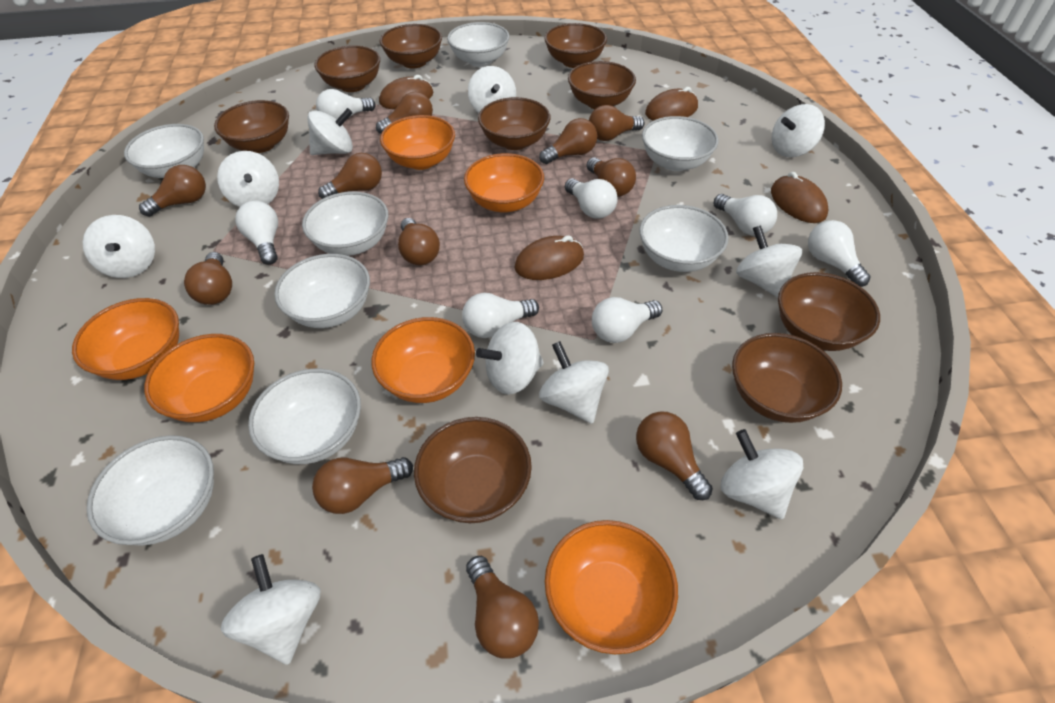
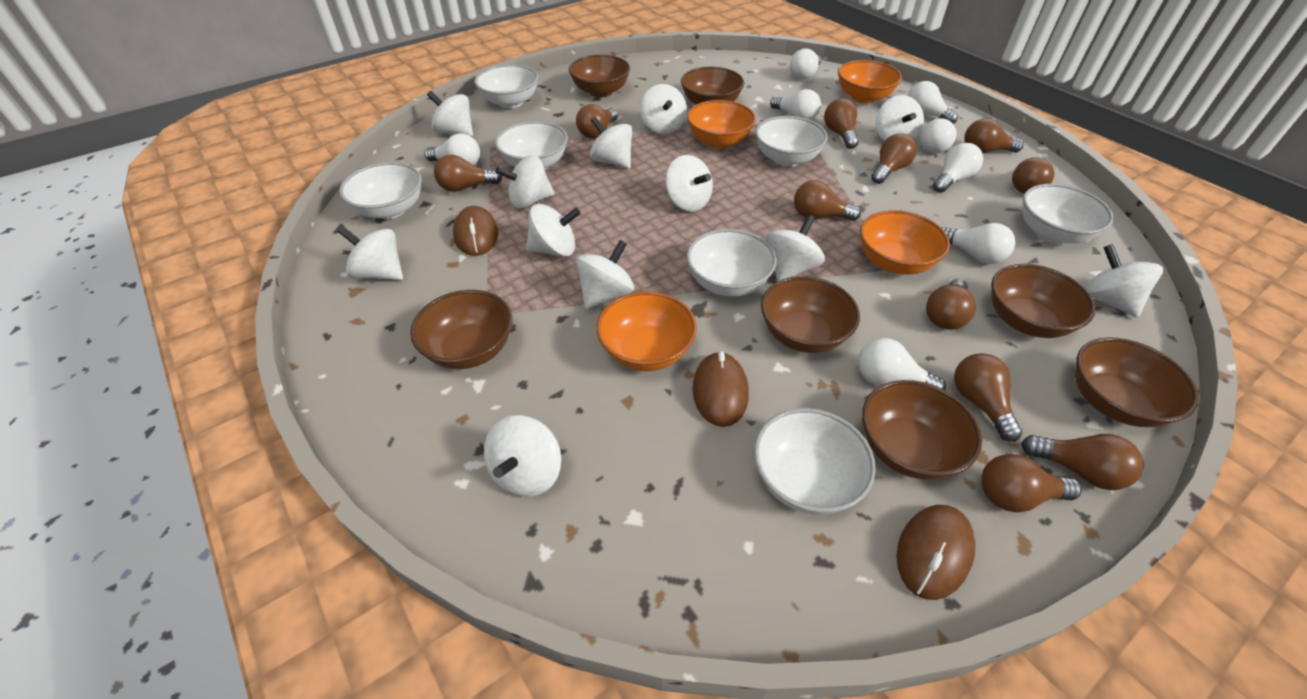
brown bowl: [214,100,289,153] [314,45,380,92] [380,24,442,68] [414,417,532,523] [478,97,551,150] [544,23,607,68] [568,61,636,109] [732,333,842,423] [778,272,880,351] = 9 -> [410,290,512,369] [569,55,630,98] [681,67,744,104] [761,276,860,353] [862,380,982,480] [991,264,1096,338] [1075,338,1199,427] = 7
brown mouse: [379,75,434,109] [514,235,584,280] [645,87,698,121] [771,172,828,223] = 4 -> [453,206,498,256] [692,351,749,427] [897,505,975,600] = 3
orange bowl: [72,298,179,380] [144,334,254,422] [371,317,475,403] [380,115,455,170] [464,153,544,212] [545,520,678,654] = 6 -> [596,291,697,371] [687,100,756,149] [838,60,902,104] [860,210,950,274] = 4
white bowl: [87,435,214,545] [124,124,204,178] [248,369,361,464] [274,254,370,328] [302,192,388,256] [447,22,510,67] [639,205,729,272] [642,116,719,171] = 8 -> [339,162,422,219] [474,64,538,108] [495,121,568,170] [687,229,777,296] [754,408,876,515] [755,116,828,166] [1023,184,1114,243] = 7
white light bulb: [235,201,278,265] [316,89,375,119] [462,293,539,338] [565,178,618,219] [592,297,662,343] [714,194,777,236] [808,220,870,287] = 7 -> [424,133,480,166] [770,89,821,120] [790,48,821,80] [858,338,946,390] [907,81,958,124] [920,118,956,153] [933,143,983,193] [941,223,1015,264] = 8
white spinning top: [83,215,155,278] [217,151,279,207] [221,554,320,665] [307,108,353,155] [468,66,516,113] [476,322,544,395] [539,341,609,424] [721,429,803,519] [736,225,802,298] [772,104,825,157] = 10 -> [338,226,403,280] [427,91,473,137] [484,415,561,497] [496,155,554,209] [526,204,581,257] [576,240,634,309] [590,116,632,169] [640,84,687,134] [665,155,713,212] [766,215,825,282] [876,95,924,141] [1085,244,1163,318] = 12

